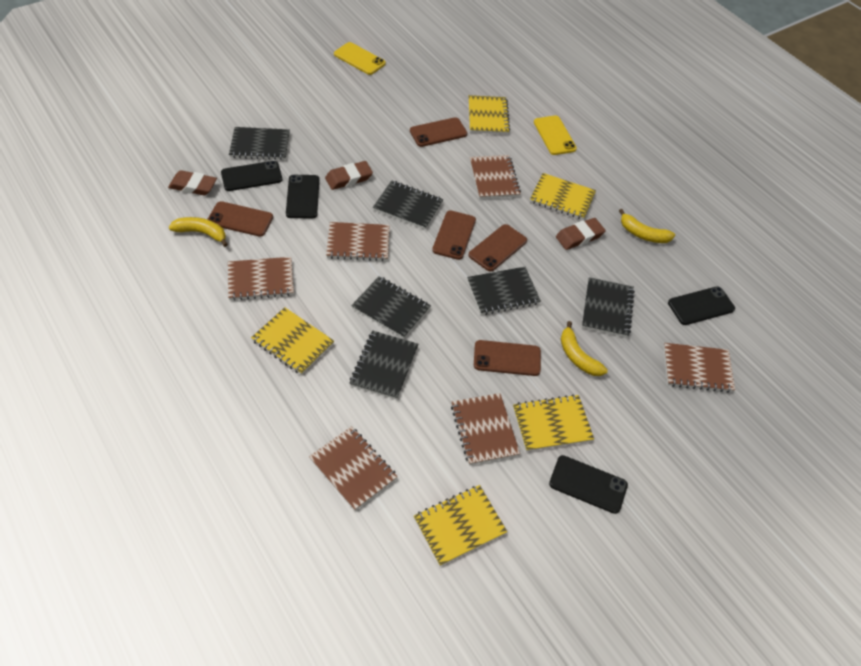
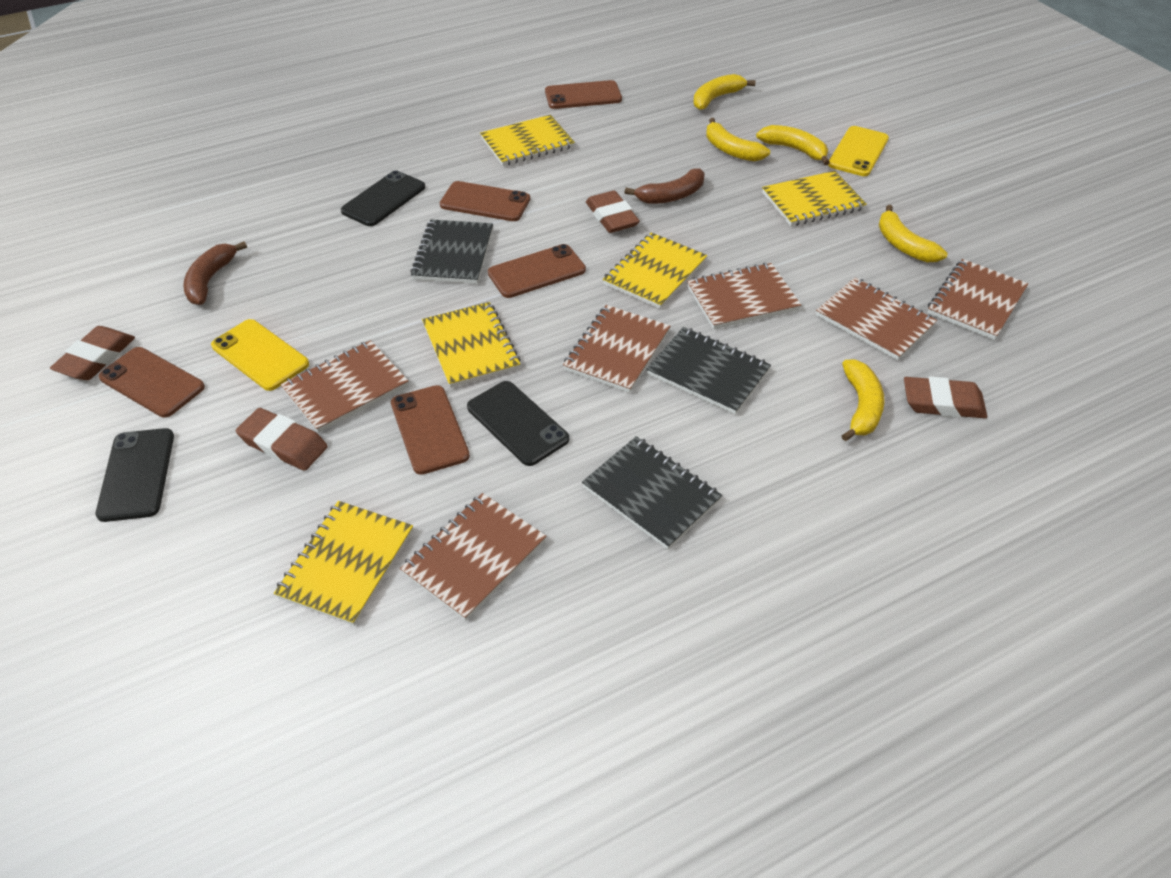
black notebook: [229,127,290,160] [349,331,418,400] [351,276,431,338] [373,180,443,230] [467,267,541,315] [582,277,635,337] = 6 -> [410,219,493,284] [582,436,722,550] [646,327,771,414] = 3
black phone: [221,161,282,191] [286,175,319,218] [549,455,628,514] [668,286,735,325] = 4 -> [95,428,174,522] [341,170,425,226] [467,381,569,466] = 3
brown banana: none = 0 -> [183,242,247,305] [624,168,705,204] = 2
brown eraser: [168,170,217,196] [325,161,373,190] [556,218,606,250] = 3 -> [50,326,135,380] [236,408,328,471] [586,191,640,233] [904,377,987,418] = 4
yellow banana: [169,217,228,247] [561,321,608,376] [619,209,675,243] = 3 -> [693,74,756,110] [706,118,770,161] [756,125,830,165] [841,359,885,441] [879,205,947,262] = 5

